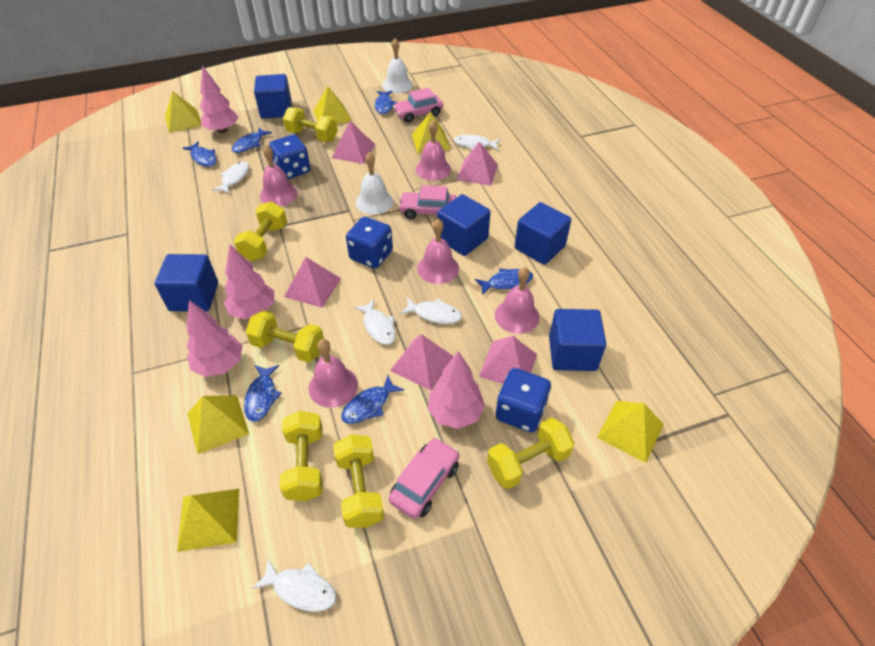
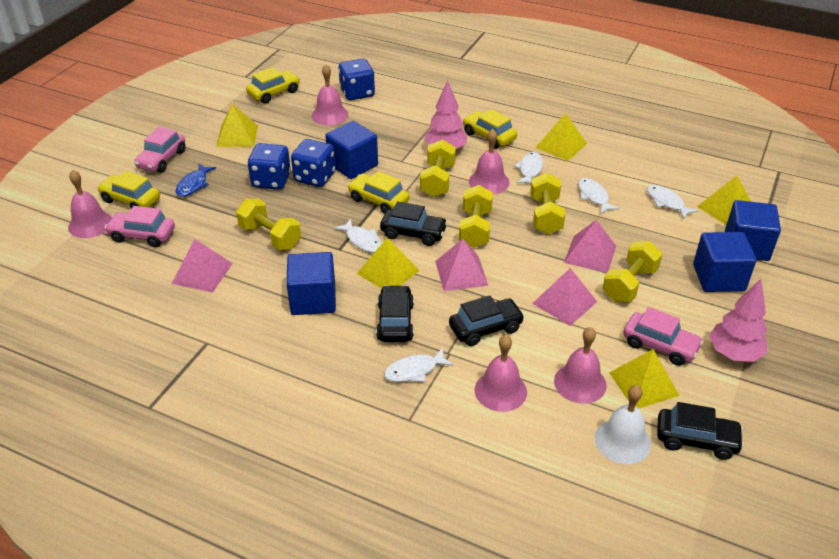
black car: none = 0 -> [376,285,414,342] [380,201,448,246] [449,295,525,346] [657,402,744,460] = 4
blue cube: [155,254,218,312] [254,74,292,119] [437,194,491,256] [514,202,571,265] [549,309,606,371] = 5 -> [286,252,336,315] [325,121,378,179] [693,232,756,292] [725,200,781,261] = 4
blue fish: [183,141,217,167] [232,127,272,153] [244,365,282,422] [341,375,404,424] [375,91,397,114] [475,268,533,295] = 6 -> [176,163,216,197] = 1
pink pyramid: [284,257,341,308] [332,121,375,164] [390,334,454,391] [456,142,498,186] [479,336,537,384] = 5 -> [172,239,233,293] [435,239,488,291] [532,268,597,326] [564,220,616,273] = 4
pink tree: [186,300,243,377] [200,65,239,133] [224,245,274,319] [427,351,485,429] = 4 -> [424,80,468,149] [709,279,767,362] = 2
white bell: [356,152,393,215] [382,38,413,93] = 2 -> [595,385,651,464] = 1
yellow car: none = 0 -> [97,171,160,209] [246,67,300,104] [347,171,410,214] [463,109,517,149] = 4
yellow dumbbell: [234,201,287,261] [246,310,324,362] [280,411,323,501] [283,107,338,142] [333,435,384,528] [487,417,575,489] = 6 -> [236,199,301,250] [420,140,456,197] [459,185,493,248] [530,173,565,234] [603,241,662,302] = 5
yellow pyramid: [165,91,201,133] [177,489,239,552] [187,395,249,454] [313,86,352,124] [412,112,451,154] [597,401,664,463] = 6 -> [216,104,258,147] [357,238,420,289] [535,113,587,161] [609,349,680,409] [697,176,751,225] = 5

